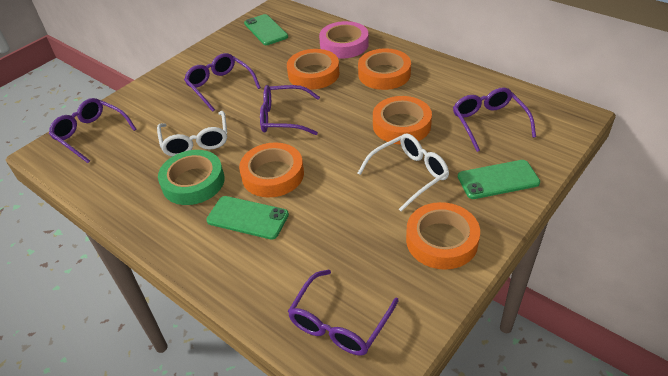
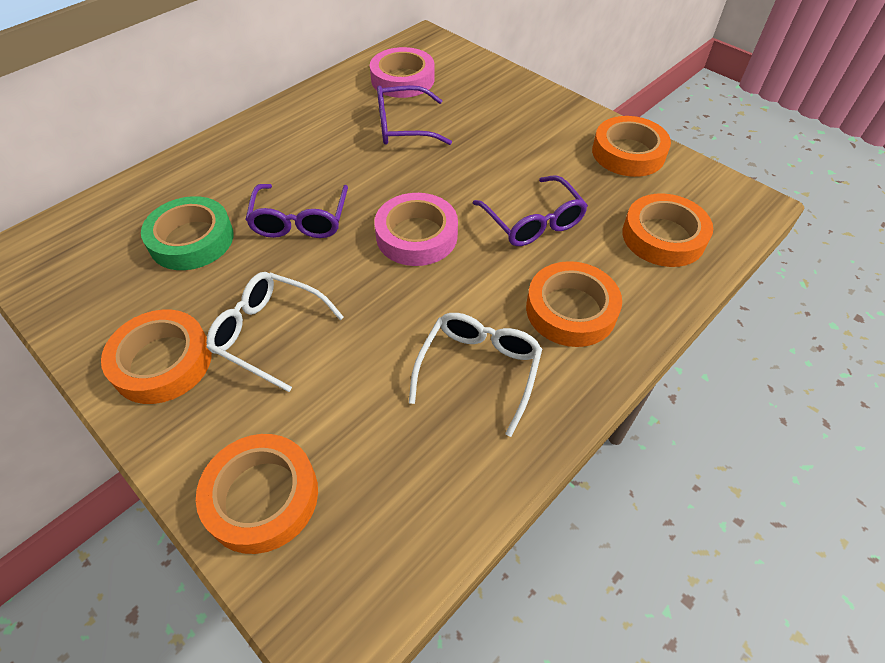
green phone: [206,196,289,239] [244,14,288,45] [458,160,540,199] = 3 -> none = 0
pink tape: [319,21,369,58] = 1 -> [370,47,435,98] [374,193,458,266] = 2
purple glasses: [49,98,136,163] [184,53,261,112] [260,85,320,135] [288,269,399,355] [453,87,536,152] = 5 -> [245,184,348,238] [377,85,452,145] [473,175,588,246] = 3

